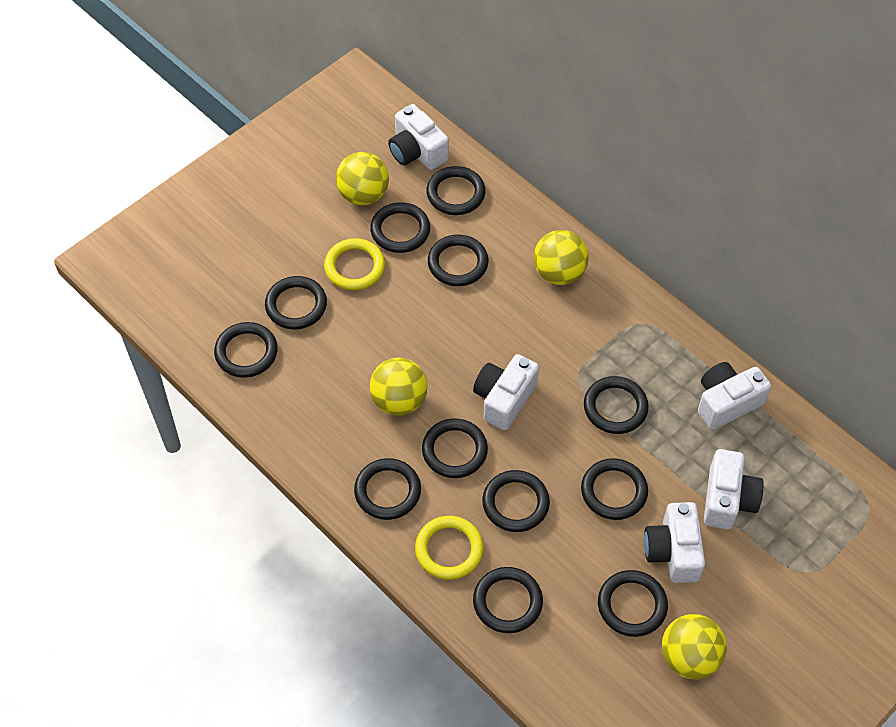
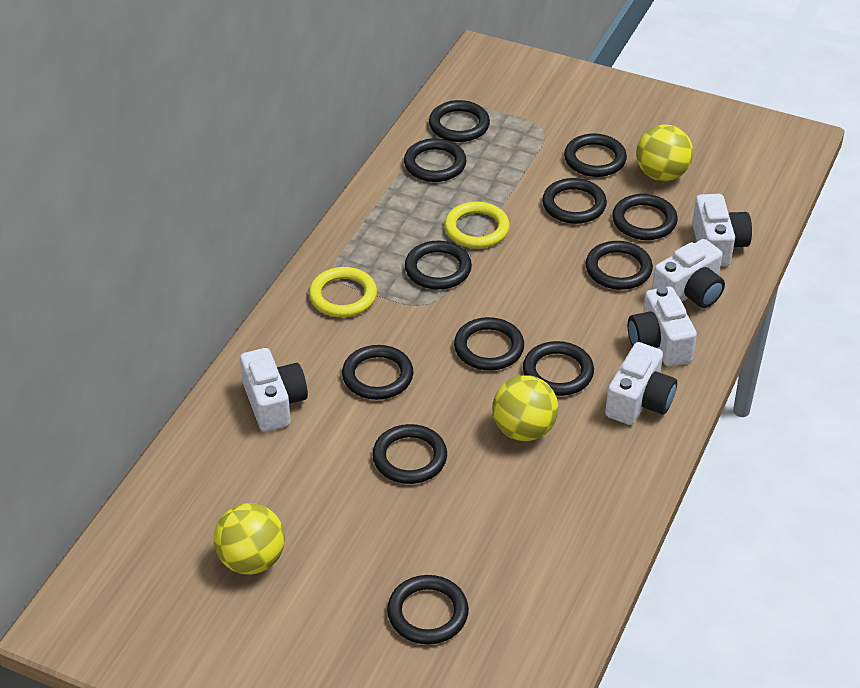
yellow ball: [336,152,389,205] [369,358,428,416] [534,230,589,285] [662,614,727,679] = 4 -> [214,503,285,575] [492,375,558,441] [636,125,693,181] = 3

